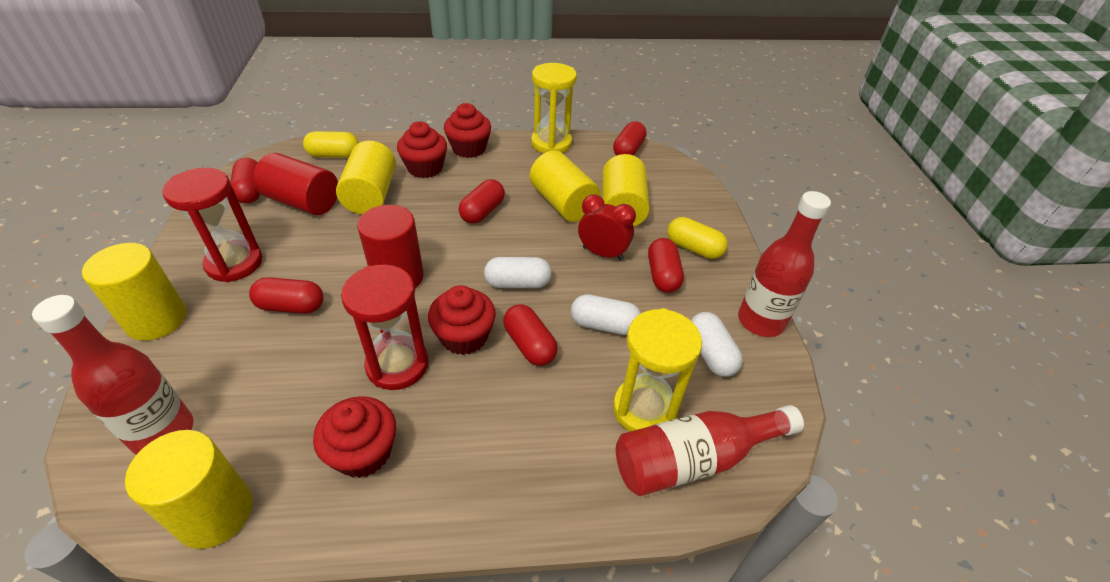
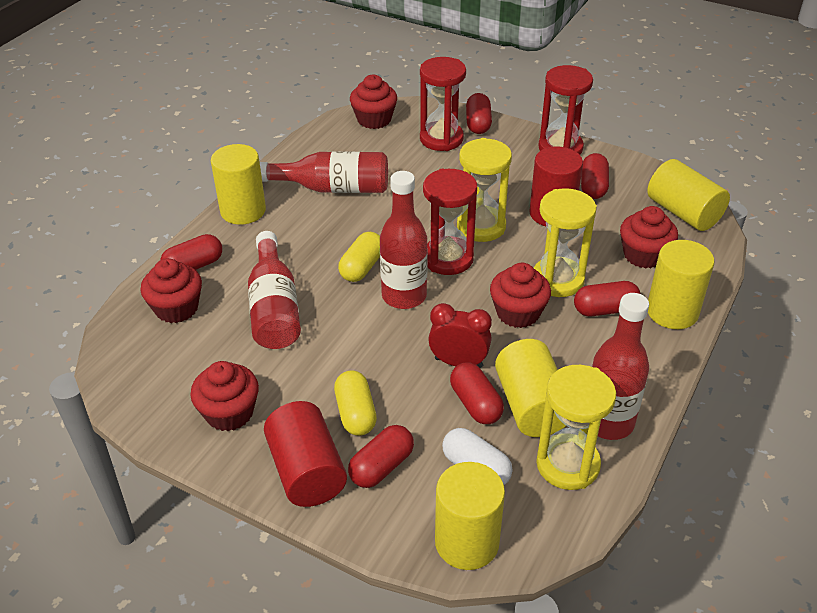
red bottle: [32,295,193,455] [616,405,804,496] [738,191,831,337] = 3 -> [248,231,301,349] [260,152,388,193] [380,171,428,309] [592,293,649,440] = 4
red cupcake: [313,396,396,478] [397,121,447,178] [428,285,496,355] [444,103,491,158] = 4 -> [140,258,202,323] [190,361,259,431] [350,75,397,129] [490,263,551,328] [620,206,678,268] = 5
red hourglass: [162,168,263,282] [341,265,429,390] = 2 -> [420,57,466,151] [423,169,477,275] [538,65,593,155] = 3
white capsule: [484,257,552,288] [571,294,641,335] [691,312,743,377] = 3 -> [442,428,513,485] = 1
yellow hourglass: [531,63,577,153] [613,308,702,432] = 2 -> [457,138,512,242] [534,188,597,297] [536,365,616,490] = 3

